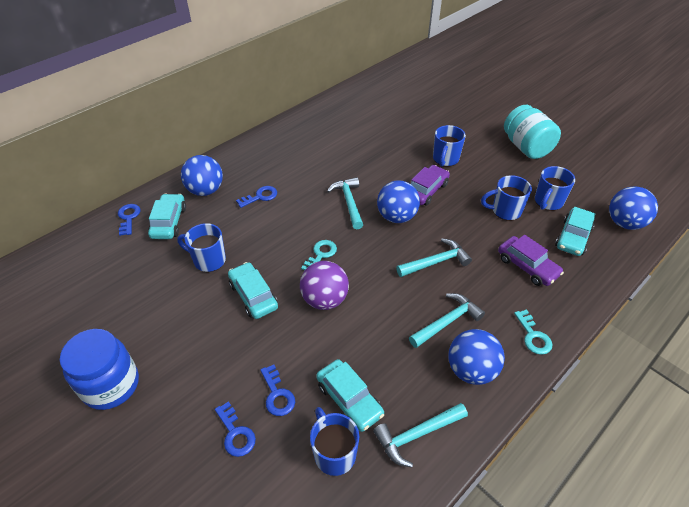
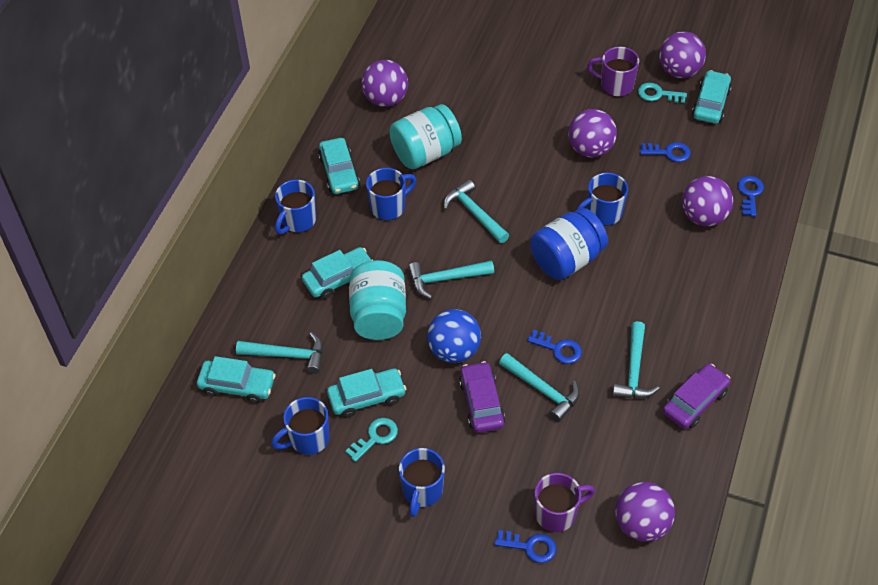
blue ball: [181,155,223,196] [377,180,420,223] [449,329,505,385] [609,187,658,230] = 4 -> [427,309,481,363] = 1
purple ball: [300,261,349,310] = 1 -> [361,60,408,107] [568,109,617,158] [615,482,675,542] [659,31,706,78] [682,176,733,226] = 5
purple mug: none = 0 -> [535,473,595,532] [587,47,639,97] = 2
turquoise car: [148,194,186,239] [228,262,278,319] [316,359,384,432] [555,207,595,256] = 4 -> [197,356,276,403] [302,247,374,299] [318,138,360,194] [327,368,406,418] [692,70,732,124] = 5
turquoise hammer: [327,177,363,229] [373,403,468,468] [396,238,472,277] [409,293,485,348] = 4 -> [236,332,323,374] [408,260,494,299] [444,179,509,243] [499,353,580,422] [612,321,660,399] = 5
turquoise jar: [504,105,561,159] = 1 -> [349,260,406,340] [389,104,462,169] = 2

